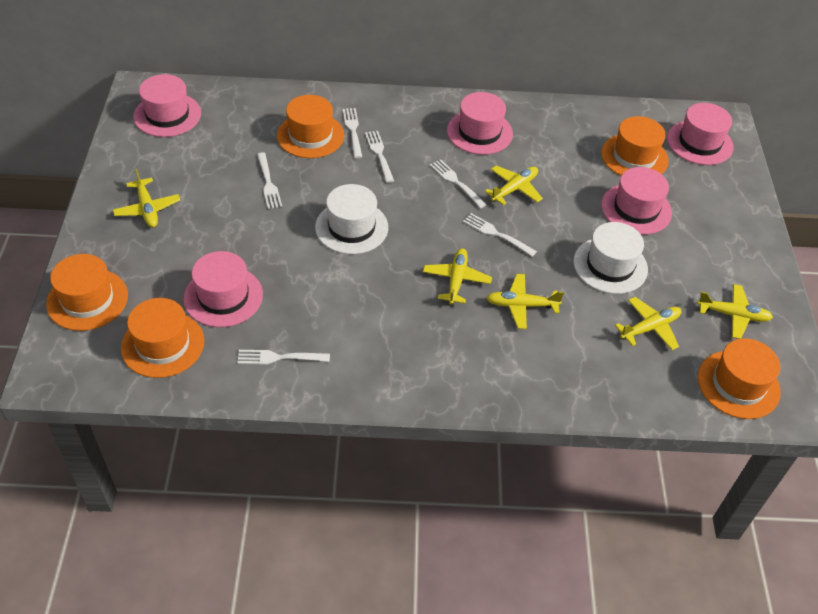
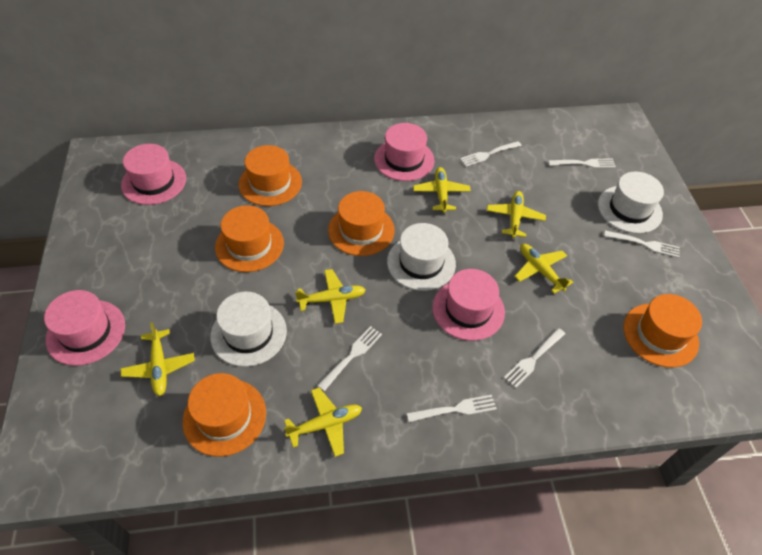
pink hat: [133,74,201,137] [184,251,263,327] [447,92,513,155] [601,167,672,235] [667,103,734,165] = 5 -> [44,290,125,366] [121,144,186,205] [374,123,435,181] [432,269,505,341] = 4
white hat: [315,184,388,254] [573,222,648,294] = 2 -> [210,291,287,367] [387,223,456,291] [598,171,664,234] = 3

